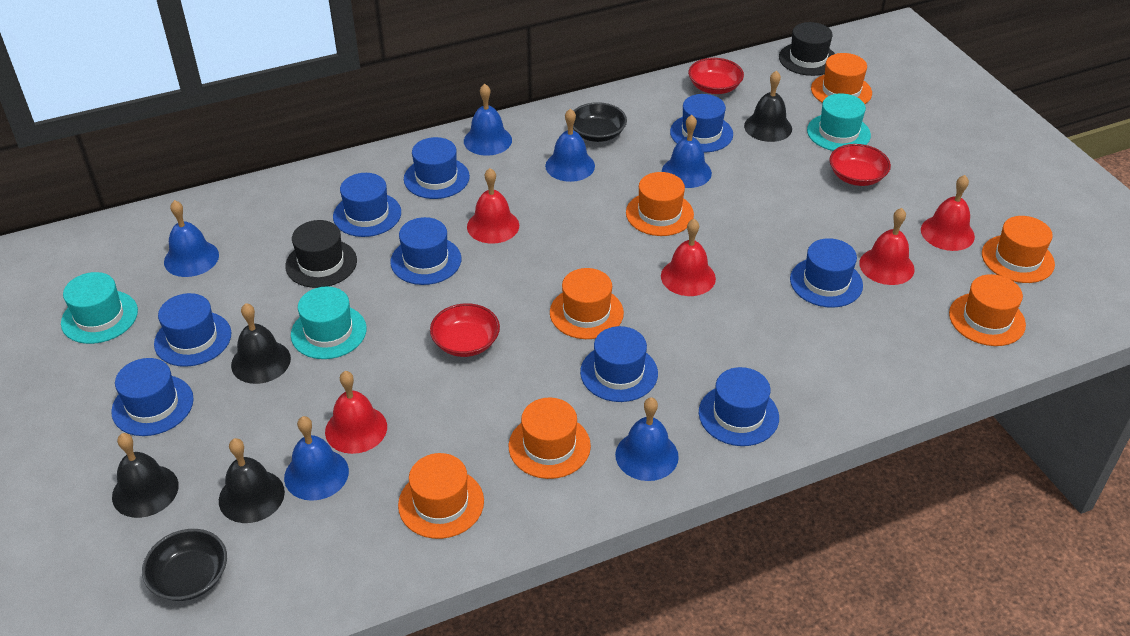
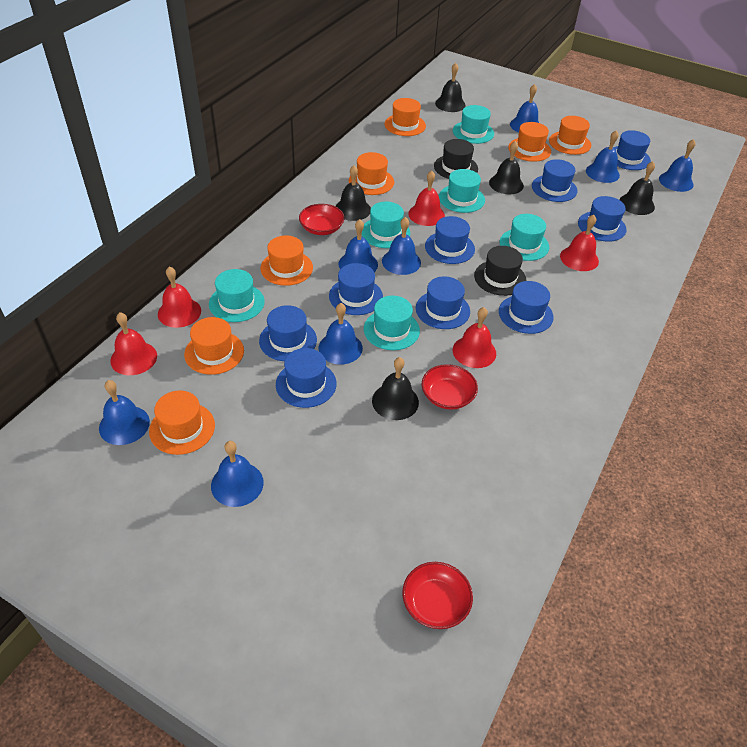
black bell: [112,433,179,518] [219,438,285,523] [231,303,291,384] [744,70,792,142] = 4 -> [335,165,371,221] [372,357,419,420] [435,63,466,112] [489,141,524,194] [619,161,655,215] = 5
black bowl: [142,529,227,601] [573,102,627,142] = 2 -> none = 0
blue bell: [164,200,219,277] [284,416,349,501] [464,84,512,156] [545,109,595,182] [615,397,679,481] [662,115,712,188] = 6 -> [99,380,150,445] [211,441,264,507] [319,303,363,364] [339,219,378,272] [382,217,421,275] [510,84,539,132] [586,130,620,183] [659,139,696,192] = 8
turquoise hat: [61,272,138,344] [291,286,367,359] [807,93,871,151] = 3 -> [209,269,265,322] [361,202,410,248] [364,296,420,350] [439,169,485,213] [453,105,494,144] [500,214,549,261] = 6

